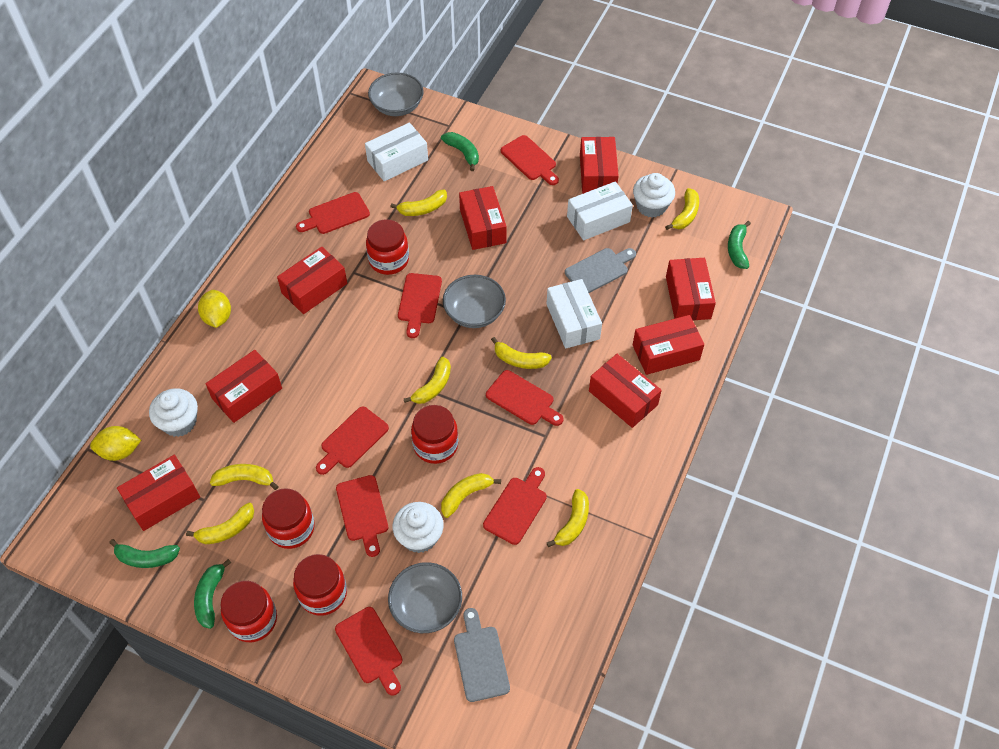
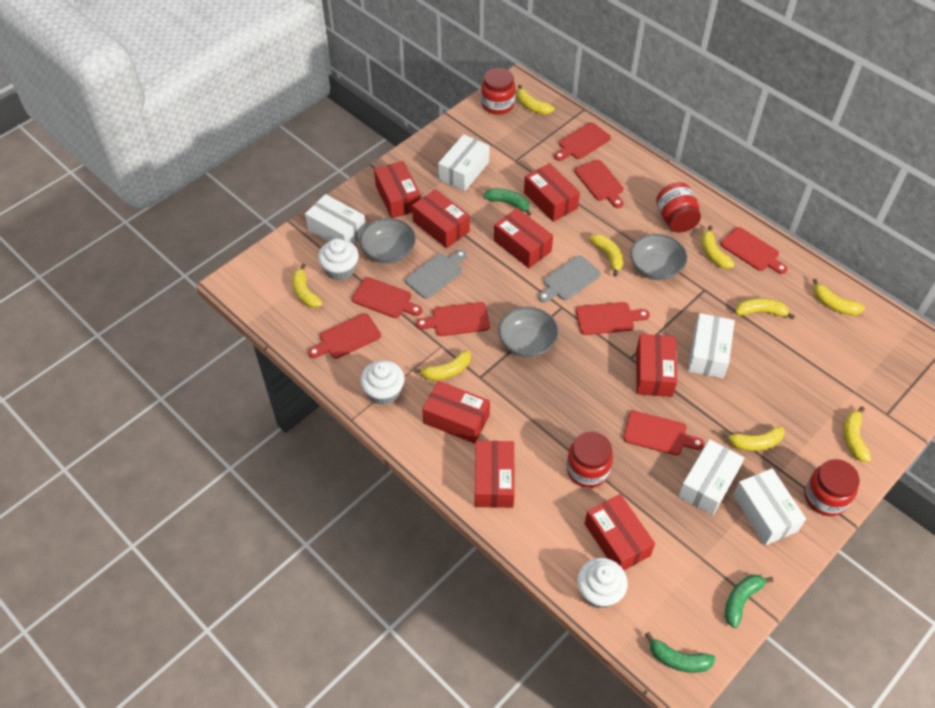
green banana: [109,539,180,568] [194,559,231,629] [441,132,479,171] [728,221,751,269] = 4 -> [483,188,531,216] [645,632,716,673] [725,575,774,628] = 3
red jar: [220,581,277,642] [262,488,315,549] [293,554,347,616] [366,219,409,275] [411,405,458,464] = 5 -> [481,68,515,115] [567,431,613,488] [656,182,701,233] [805,459,860,516] = 4
white box: [365,122,428,181] [547,279,602,349] [567,181,633,240] = 3 -> [305,194,366,244] [438,134,490,191] [678,439,744,515] [688,313,735,378] [733,468,806,545] = 5
yellow banana: [186,503,254,544] [210,464,279,490] [390,189,447,216] [403,357,451,404] [441,473,501,518] [491,337,552,369] [547,489,589,547] [665,188,699,230] = 8 -> [292,264,322,308] [414,350,471,381] [517,85,554,115] [589,234,624,276] [701,226,735,269] [722,426,785,451] [736,298,795,320] [813,279,865,316] [844,406,871,462] = 9
yellow lemon: [90,426,141,461] [198,290,231,328] = 2 -> none = 0

